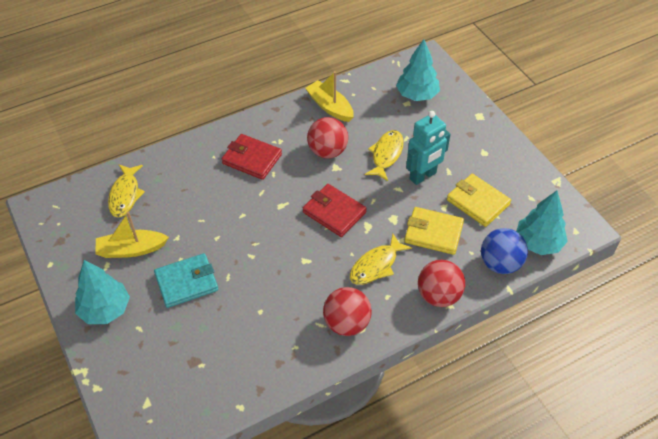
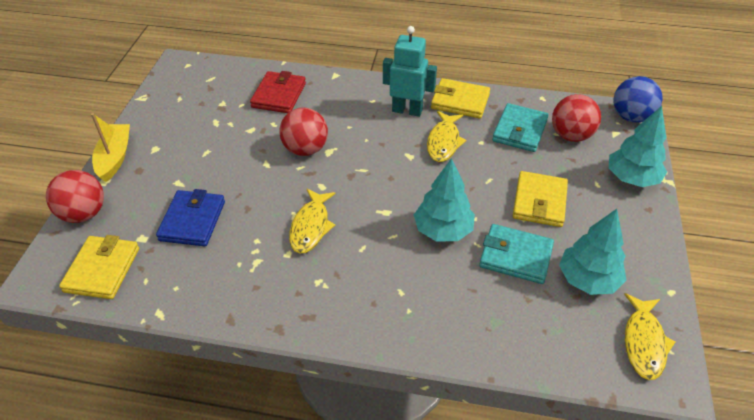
blue wallet: none = 0 -> [156,189,225,246] = 1
red wallet: [222,134,282,180] [303,184,367,237] = 2 -> [250,71,306,113] = 1
turquoise wallet: [154,253,218,308] = 1 -> [479,224,554,284] [492,103,549,152] = 2
yellow boat: [95,212,169,258] [305,71,354,122] = 2 -> [91,113,130,182] = 1
yellow wallet: [404,207,464,255] [447,174,511,227] = 2 -> [59,235,139,299] [431,78,490,119] [513,171,568,227] = 3

